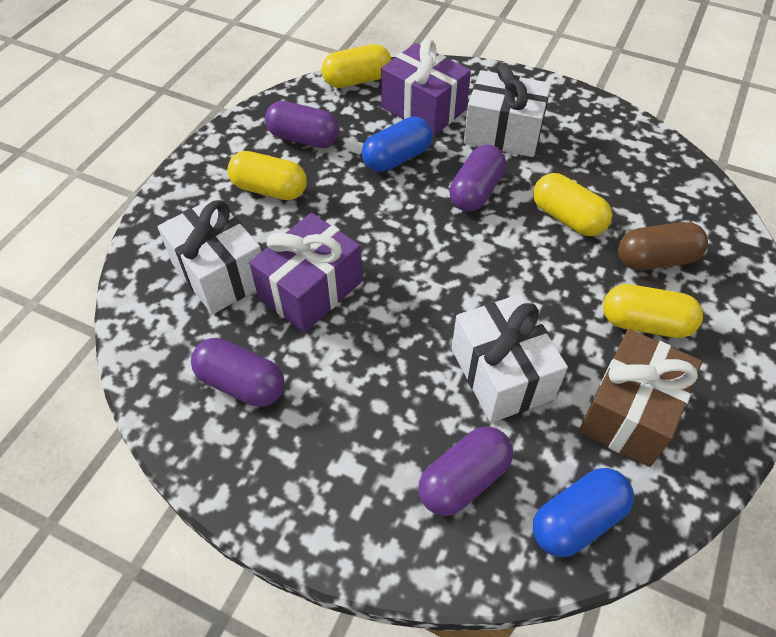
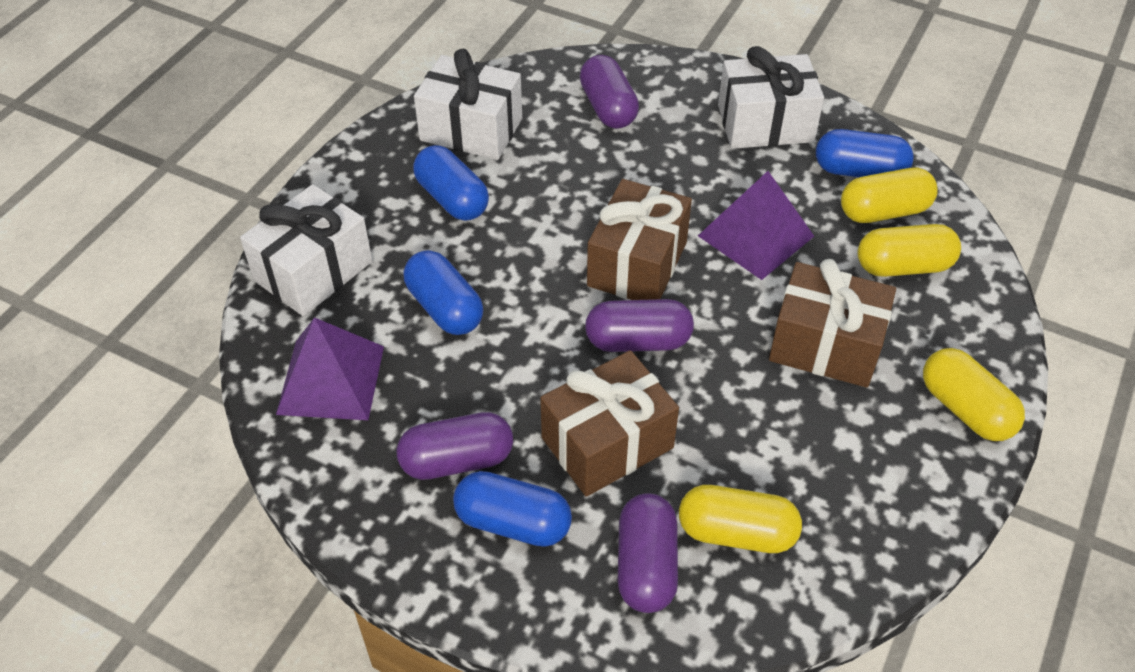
blue capsule: [362,116,433,172] [533,468,634,557] = 2 -> [403,250,483,335] [413,145,489,221] [453,471,572,547] [816,129,914,177] = 4
brown capsule: [618,222,708,270] = 1 -> none = 0
brown gift: [579,329,702,467] = 1 -> [540,350,679,497] [587,179,692,300] [769,259,896,388] = 3
purple gift: [249,213,362,333] [381,39,471,136] = 2 -> none = 0
purple pyramid: none = 0 -> [276,317,384,420] [698,171,814,280] = 2

